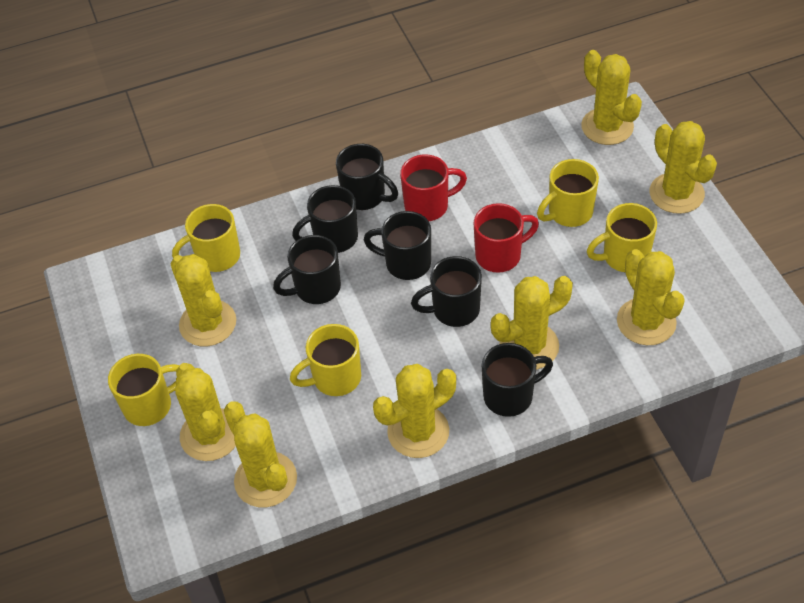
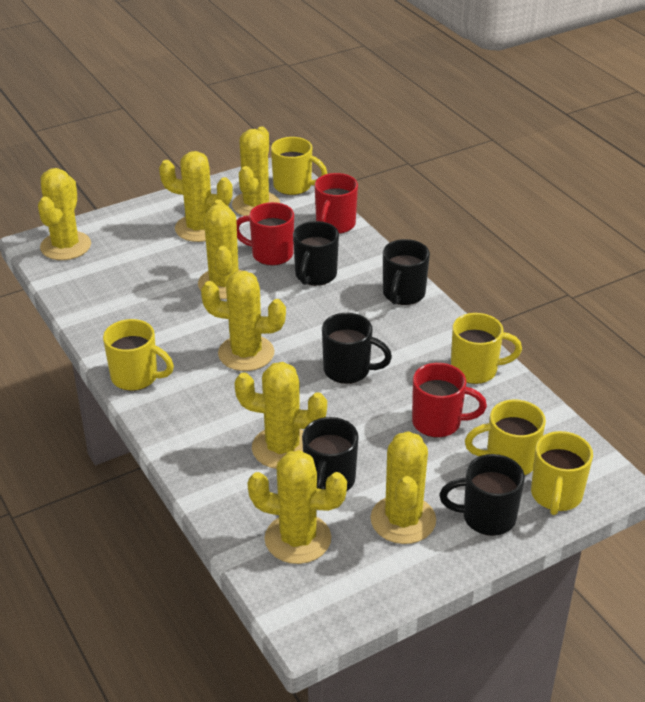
black mug: [273,235,341,304] [292,185,358,253] [336,144,398,210] [364,211,431,280] [411,256,482,327] [482,343,553,417] = 6 -> [293,221,339,286] [302,417,359,491] [322,313,392,384] [383,239,430,305] [439,454,525,536] = 5
red mug: [400,155,467,221] [474,203,539,273] = 2 -> [236,202,294,266] [315,173,358,234] [412,363,487,438] = 3

